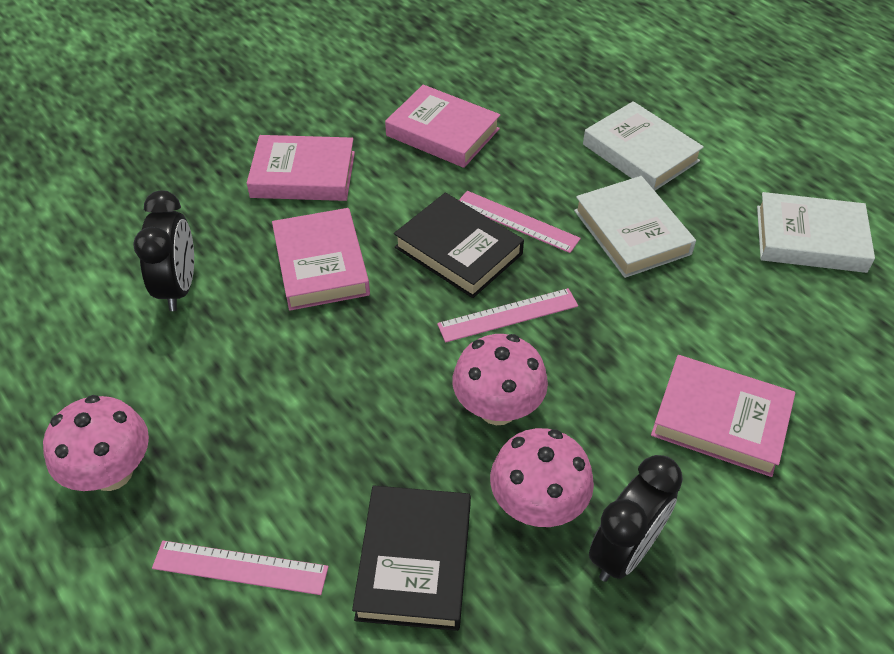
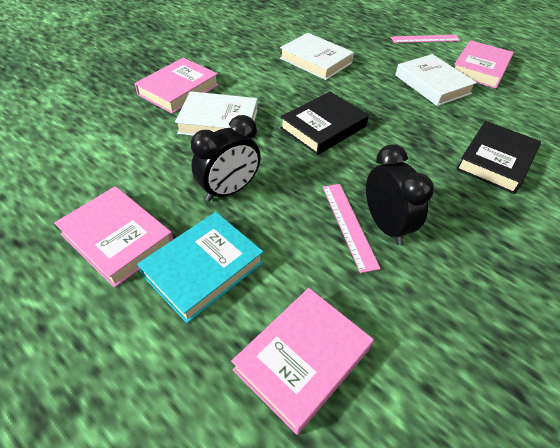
pink mushroom: [43,395,149,491] [452,334,548,425] [490,428,594,527] = 3 -> none = 0
pink ruler: [152,541,329,595] [437,288,578,343] [459,191,581,253] = 3 -> [323,184,381,273] [391,35,461,43] = 2
turquoise book: none = 0 -> [137,212,264,323] = 1

